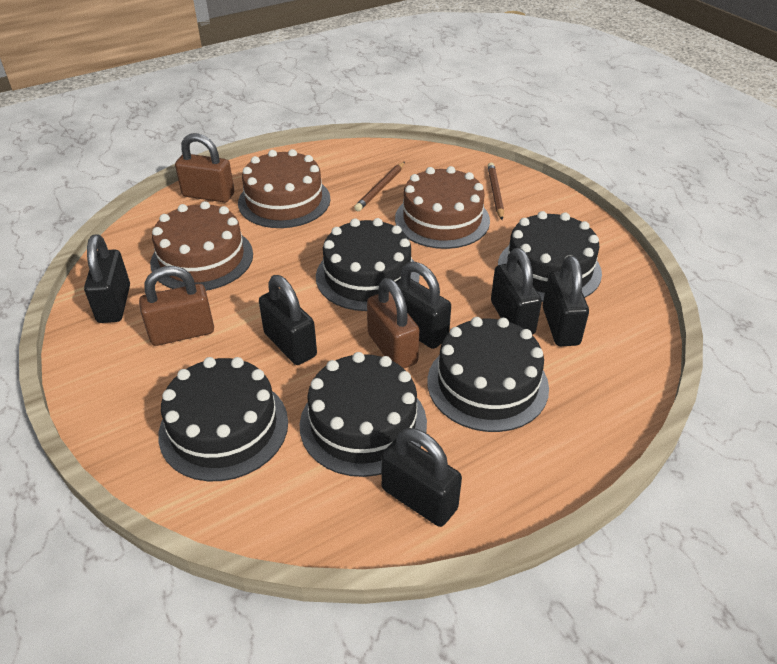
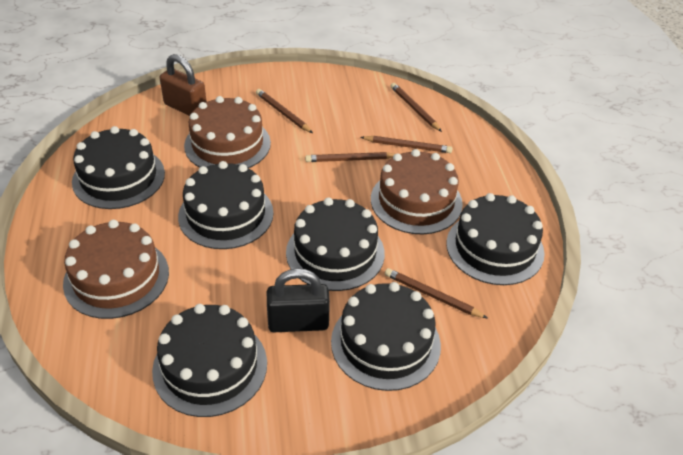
black cake: [158,357,288,481] [300,352,427,477] [316,218,420,311] [427,317,549,432] [498,211,602,302] = 5 -> [72,126,165,209] [152,304,267,417] [178,161,274,249] [286,198,385,291] [331,282,441,391] [446,193,545,285] = 6
black padlock: [84,234,130,323] [259,275,317,365] [381,428,462,527] [389,262,451,349] [491,248,542,335] [543,256,589,346] = 6 -> [267,268,330,332] = 1
brown padlock: [139,266,214,346] [175,133,234,203] [367,278,419,368] = 3 -> [160,54,207,116] = 1
brown pencil: [354,162,405,211] [488,163,504,220] = 2 -> [256,89,313,133] [305,152,395,162] [360,136,452,153] [385,268,487,318] [391,83,442,132] = 5

